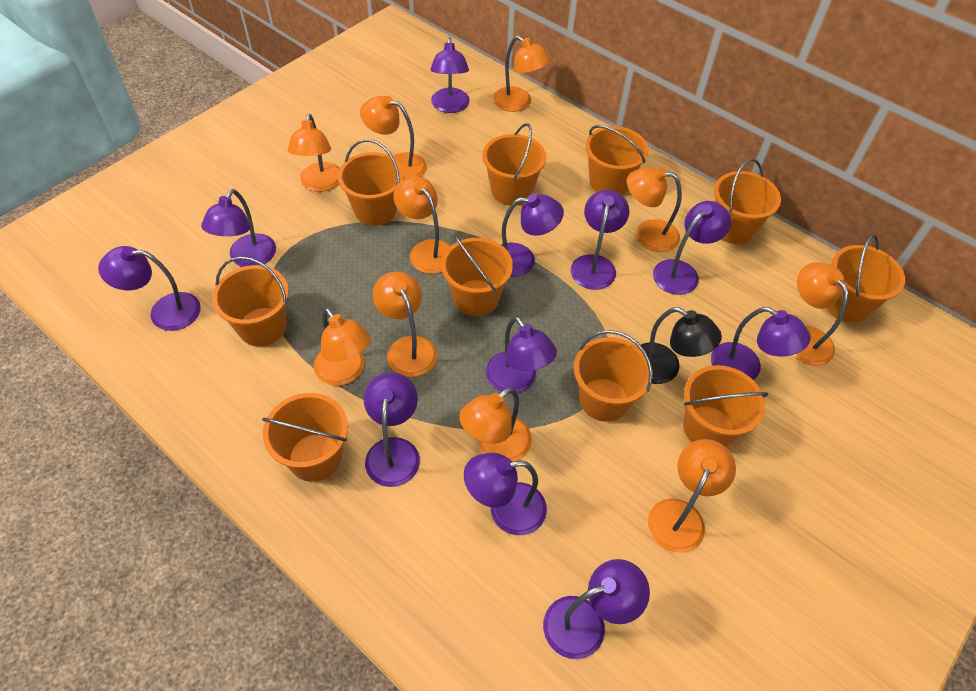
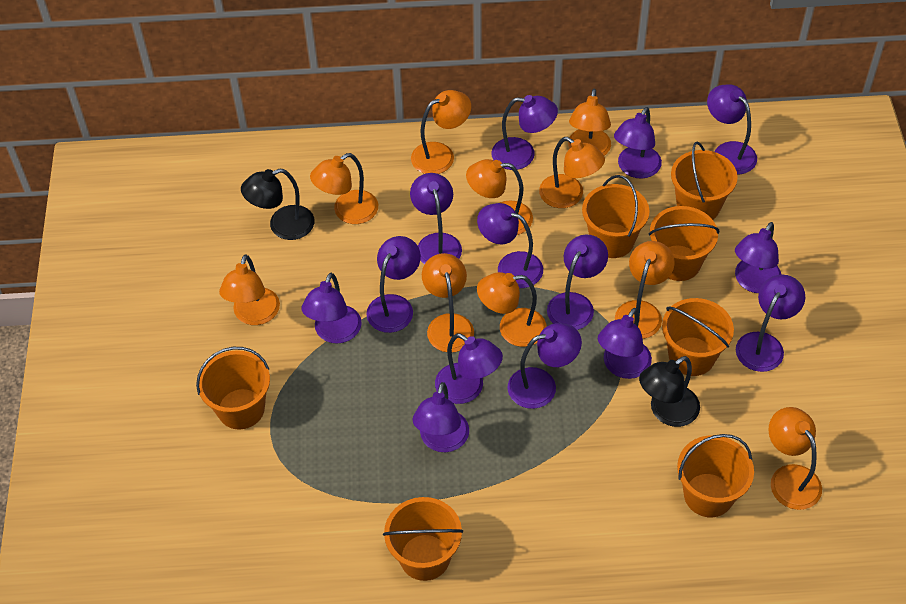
black lamp: [641,307,722,384] = 1 -> [241,169,315,240] [639,356,700,427] = 2
orange bucket: [212,256,289,346] [262,393,348,482] [338,139,404,226] [441,235,513,316] [482,123,546,206] [574,330,653,422] [585,125,649,195] [683,365,768,447] [714,158,781,244] [826,234,905,323] = 10 -> [196,347,270,430] [383,497,463,581] [582,175,649,258] [649,206,719,281] [662,298,734,376] [671,142,738,220] [677,434,754,517] = 7
purple lamp: [98,246,201,331] [201,189,276,267] [364,372,420,487] [430,37,470,113] [464,453,547,535] [486,316,557,394] [501,194,564,277] [543,559,650,659] [571,190,630,290] [653,201,731,295] [711,307,811,380] = 11 -> [302,273,362,344] [366,236,421,333] [410,173,462,264] [413,382,469,452] [435,333,503,404] [477,203,543,288] [492,95,558,170] [507,323,582,409] [547,234,608,330] [598,308,652,379] [614,107,662,179] [707,84,757,174] [735,222,782,293] [736,275,805,372] = 14

